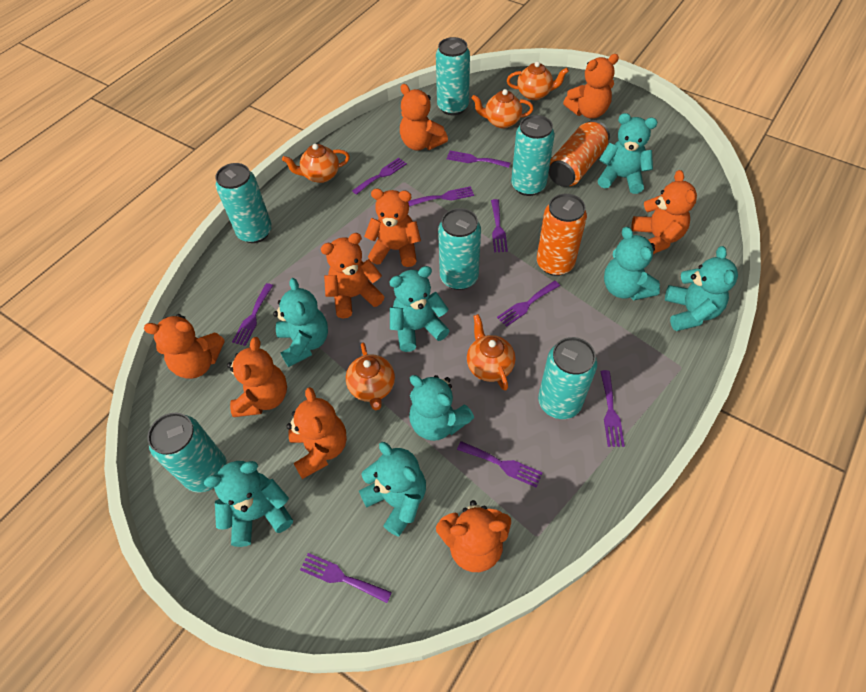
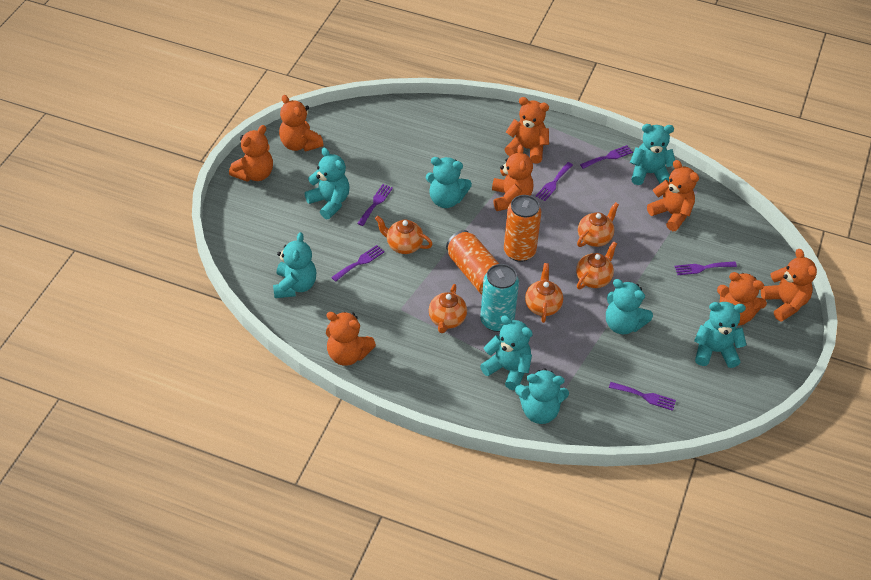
orange teddy bear: [144,314,225,379] [227,337,287,417] [286,387,347,479] [321,233,384,318] [364,189,421,267] [400,84,448,151] [436,500,511,572] [563,54,619,119] [631,170,697,254] = 9 -> [229,125,273,182] [279,95,324,152] [326,312,376,366] [492,145,533,211] [505,97,549,164] [647,160,699,231] [717,272,767,325] [761,249,817,322] = 8
purple fork: [232,283,274,346] [300,553,392,603] [352,158,407,195] [408,186,474,206] [447,151,510,168] [457,441,543,488] [491,199,508,252] [497,281,560,327] [600,370,625,447] = 9 -> [331,245,385,282] [357,184,393,226] [536,162,573,201] [580,145,633,169] [609,382,676,411] [674,261,737,275] = 6
turquoise can: [147,413,227,493] [215,163,272,243] [436,37,470,115] [438,208,481,290] [511,115,555,196] [538,337,597,419] = 6 -> [480,264,519,332] = 1

